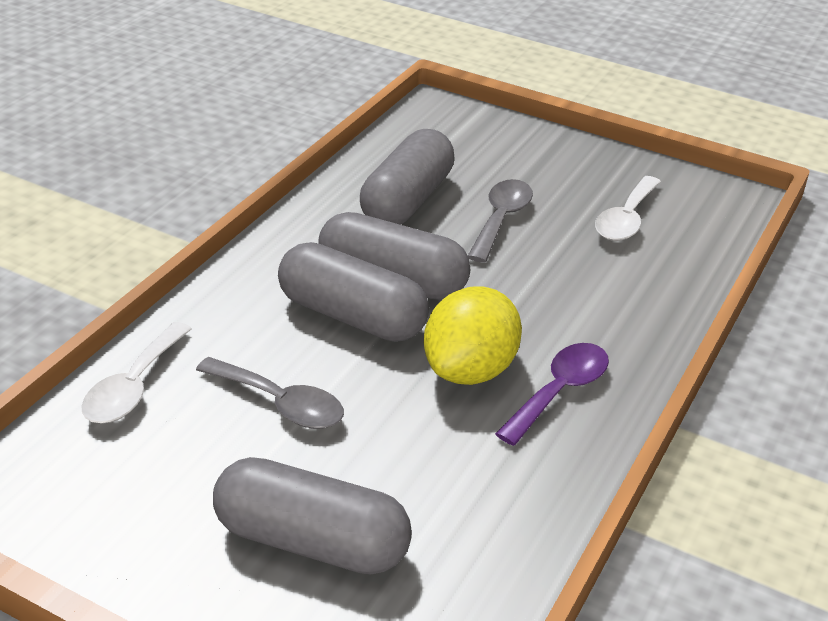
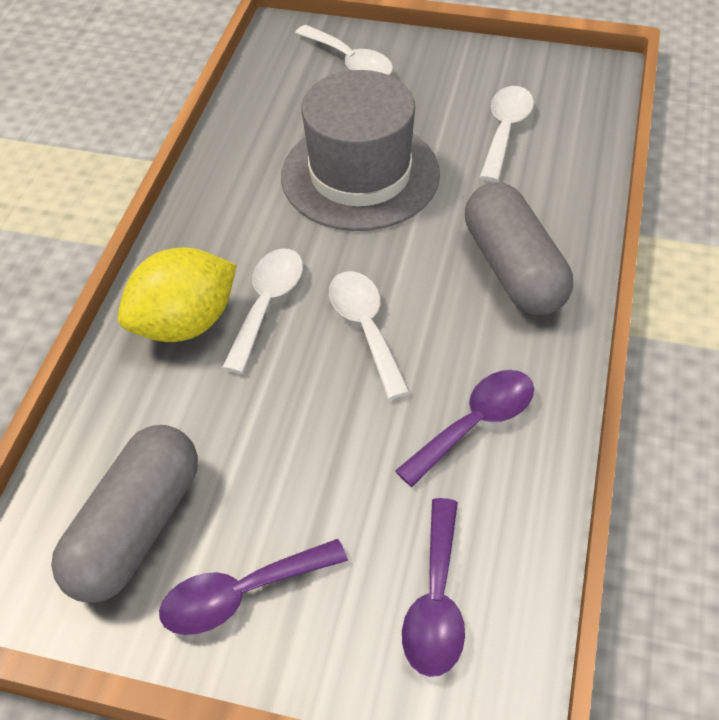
grey capsule: [213,457,412,574] [278,242,429,342] [319,212,470,300] [360,129,455,225] = 4 -> [51,425,198,603] [465,182,573,315] = 2
grey hat: none = 0 -> [281,70,440,231] = 1
grey spoon: [196,357,344,429] [468,179,533,263] = 2 -> none = 0
purple spoon: [495,343,609,446] = 1 -> [159,539,348,635] [395,370,534,487] [402,498,465,677] = 3
white spoon: [82,322,192,423] [595,176,661,241] = 2 -> [222,248,303,374] [295,25,393,75] [329,271,410,400] [480,86,534,182] = 4

